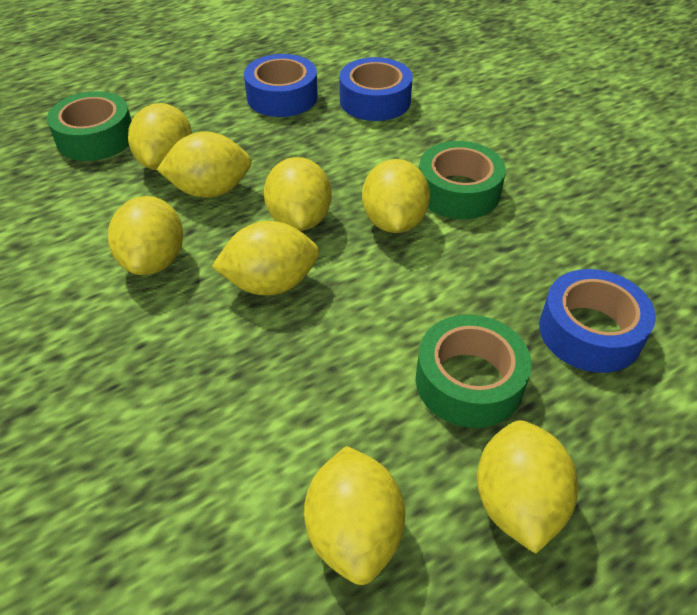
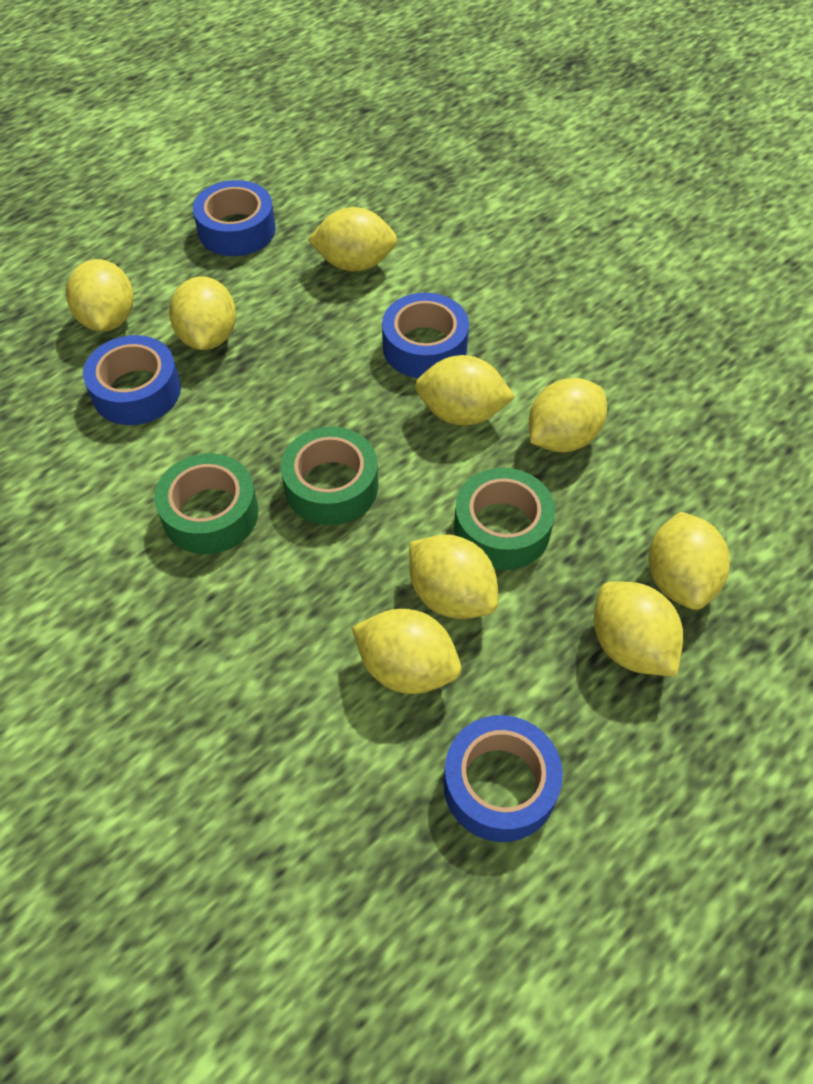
blue tape: [244,54,318,117] [339,57,413,121] [539,269,656,373] = 3 -> [83,335,181,425] [193,180,276,256] [382,293,469,378] [443,715,563,842] = 4
yellow lemon: [108,196,184,275] [128,103,192,170] [157,132,252,198] [212,221,319,296] [264,157,332,231] [304,446,405,585] [362,159,430,233] [477,420,578,554] = 8 -> [66,259,134,332] [169,276,236,350] [308,207,397,272] [352,609,461,694] [409,535,498,619] [415,355,515,426] [529,378,607,452] [594,581,683,676] [648,512,730,610] = 9

